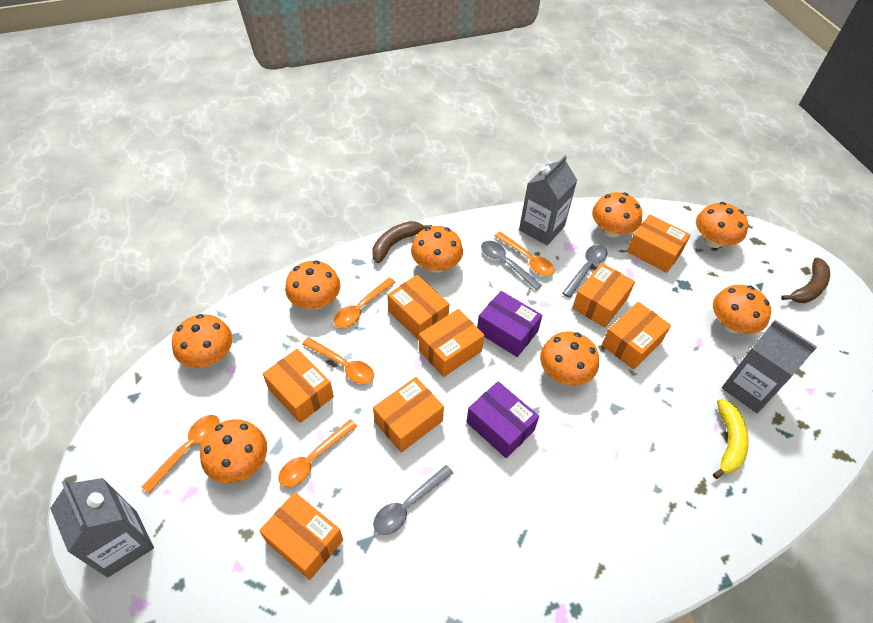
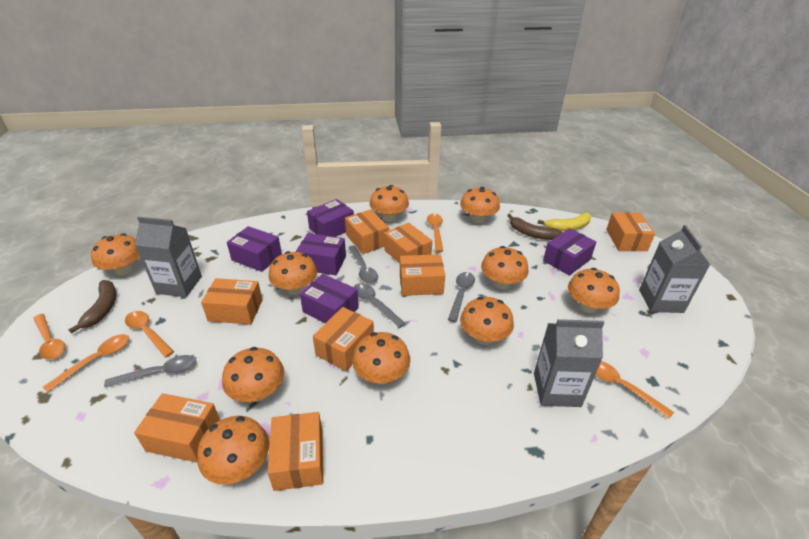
grey spoon: [373,465,453,535] [481,241,542,290] [562,244,608,298] = 3 -> [104,355,196,387] [348,245,378,284] [354,283,406,328] [448,272,475,322] = 4
orange mushroom: [172,314,233,368] [200,419,267,483] [285,260,341,309] [411,226,463,273] [540,331,599,386] [592,192,642,237] [696,202,748,248] [713,285,771,334] = 8 -> [91,233,140,276] [197,416,269,485] [222,347,284,402] [269,251,317,295] [352,332,410,384] [370,185,409,222] [460,187,500,224] [460,297,514,345] [481,246,529,289] [568,268,620,313] = 10
purple box: [467,381,539,458] [477,291,543,357] = 2 -> [227,226,282,272] [296,233,346,275] [300,274,359,323] [307,199,354,237] [543,228,596,276] = 5

